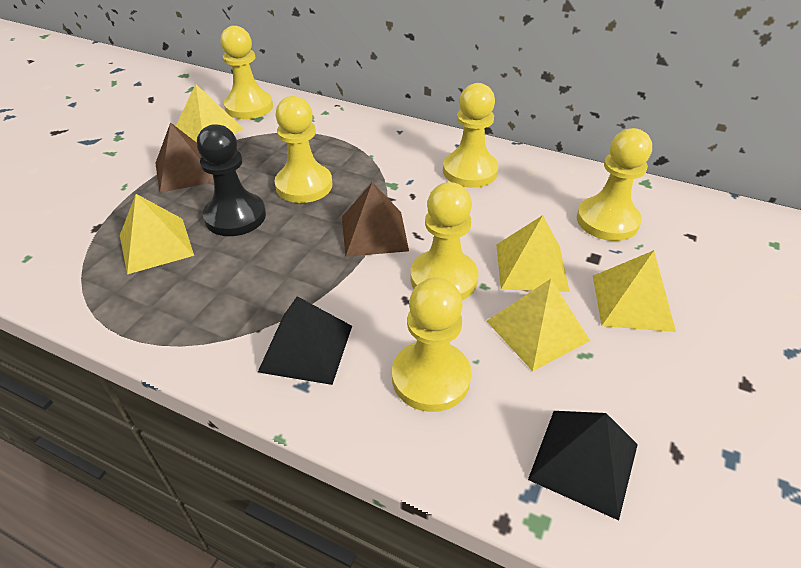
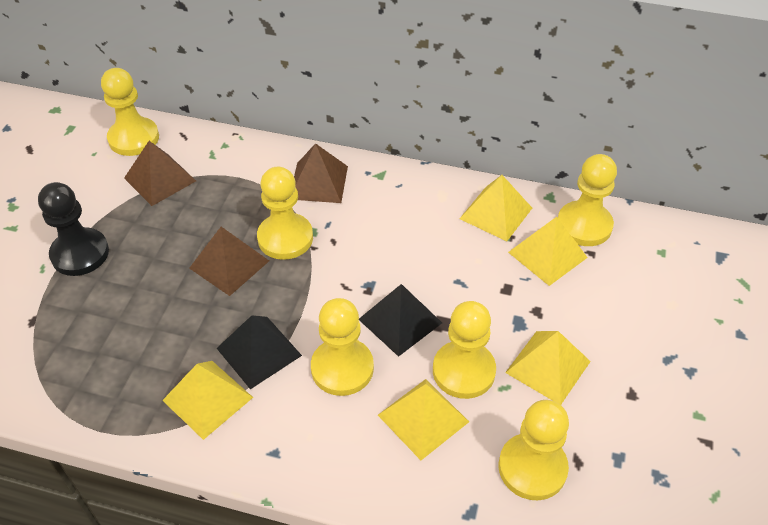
brown pyramid: [155,122,214,193] [342,182,409,257] = 2 -> [124,141,196,206] [189,227,269,296] [294,143,348,203] = 3

